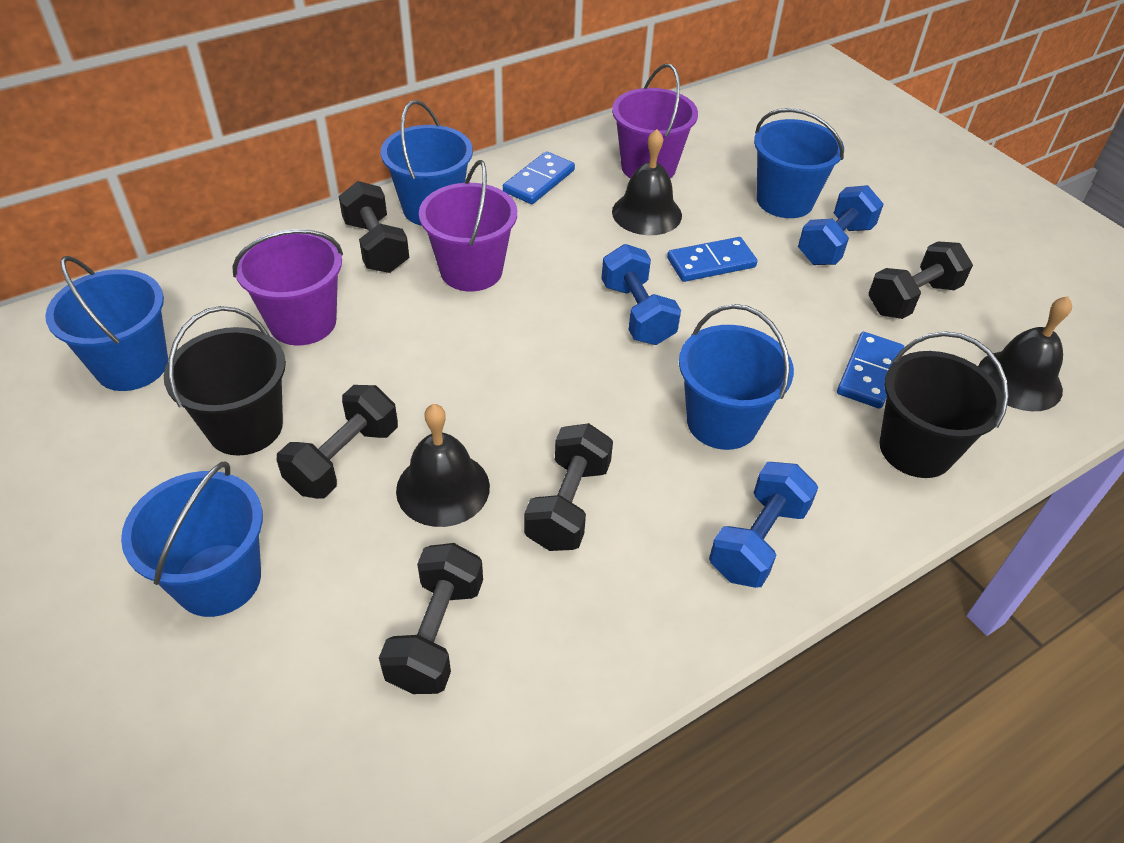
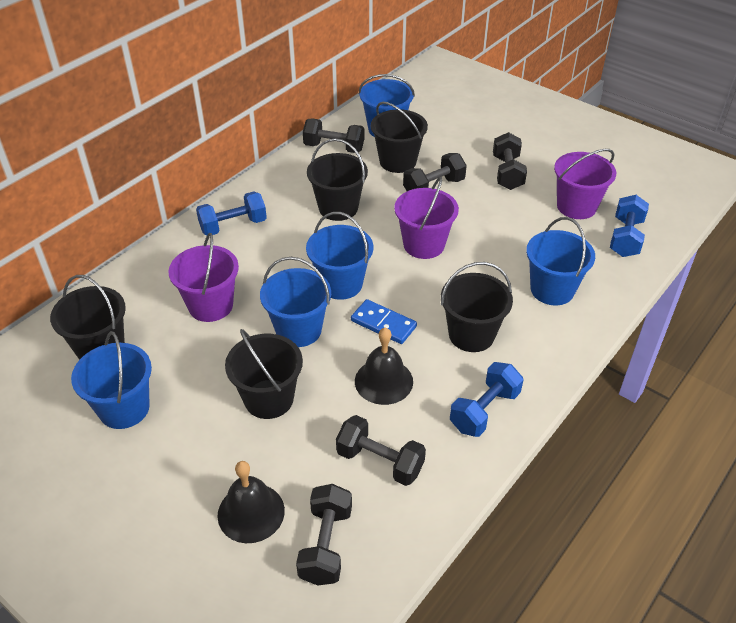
black bell: [396,404,490,527] [612,129,682,235] [978,296,1072,411] = 3 -> [218,461,285,543] [355,328,413,405] = 2
black bucket: [164,306,286,455] [879,331,1009,478] = 2 -> [50,275,126,360] [225,329,303,419] [307,138,368,221] [371,102,428,173] [441,262,513,352] = 5
blue domino: [503,151,575,204] [667,237,757,282] [837,332,904,409] = 3 -> [351,299,417,344] = 1

